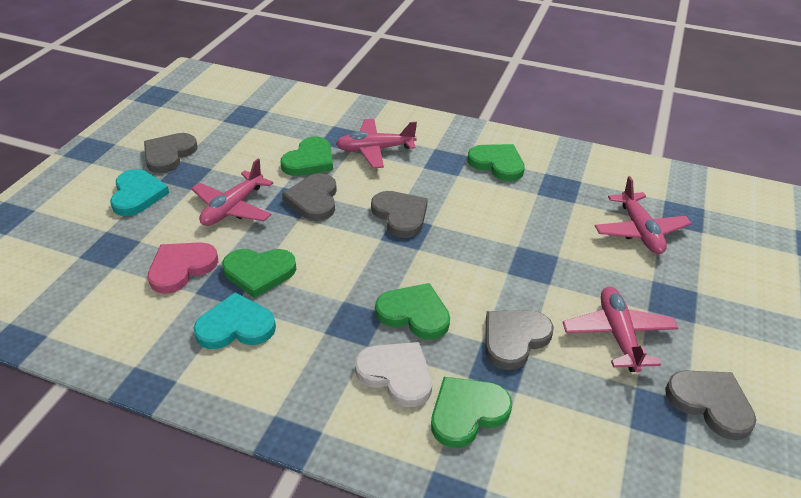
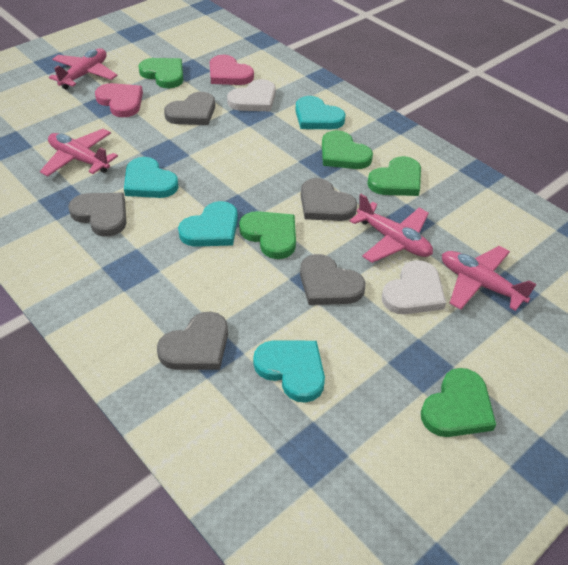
pink heart: [147,242,218,294] = 1 -> [95,83,143,117] [210,55,254,85] = 2
turquoise heart: [110,169,169,216] [193,292,276,349] = 2 -> [124,157,179,198] [178,201,238,247] [253,340,325,403] [296,96,346,129] = 4
white heart: [355,342,432,407] = 1 -> [227,79,276,111] [382,260,446,314] = 2

